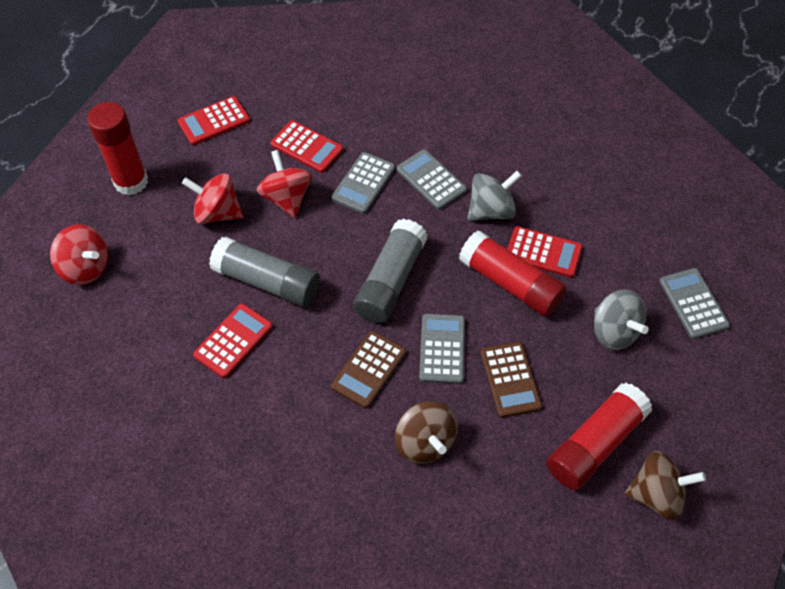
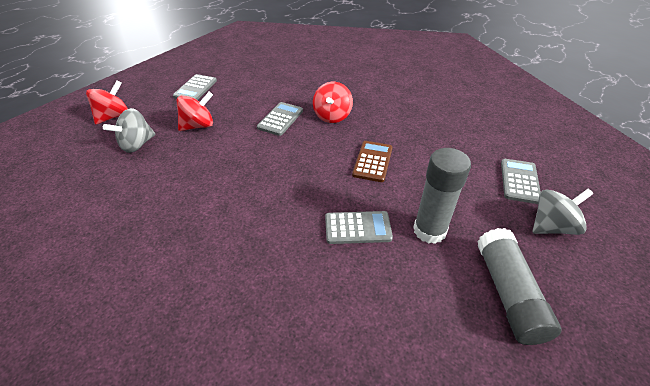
brown calculator: [331,331,406,409] [480,342,542,418] = 2 -> [352,141,393,182] = 1
brown spinning top: [395,401,458,464] [624,451,706,521] = 2 -> none = 0
red calculator: [178,96,250,145] [193,304,273,378] [270,120,343,173] [507,226,582,278] = 4 -> none = 0
red glue stick: [87,102,148,196] [459,230,567,317] [546,383,652,490] = 3 -> none = 0

